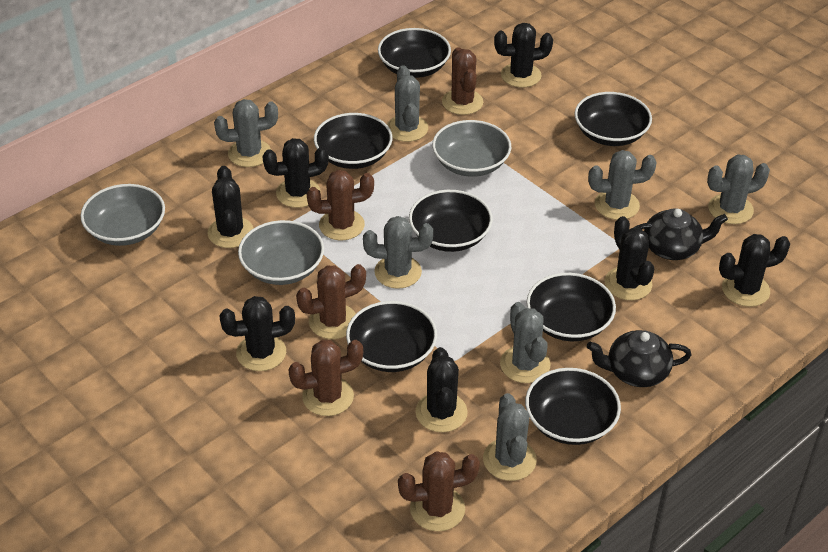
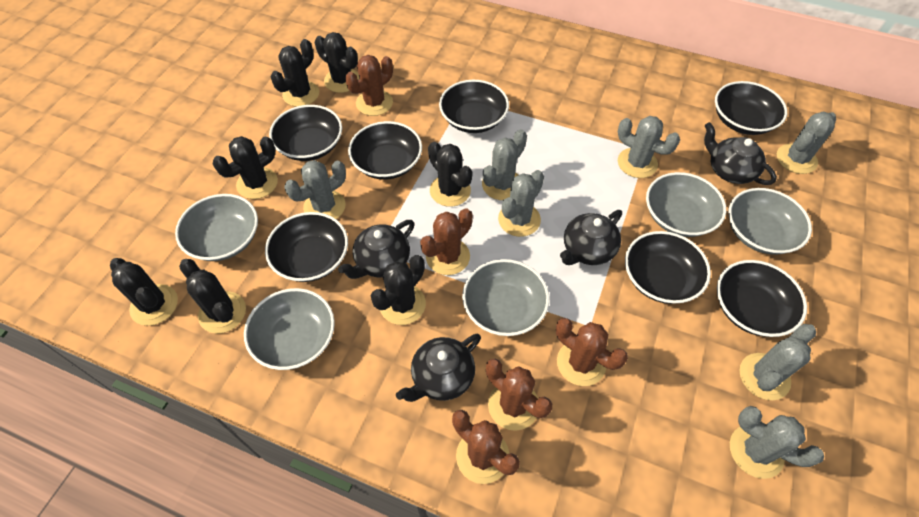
black teapot: [587,330,691,387] [634,208,728,260] = 2 -> [338,220,415,279] [396,334,481,402] [560,210,622,265] [704,122,777,185] = 4
grey bowl: [80,184,165,246] [238,220,324,285] [432,120,511,177] = 3 -> [175,194,258,261] [244,288,335,370] [462,259,549,336] [646,172,726,237] [728,188,812,255] = 5

